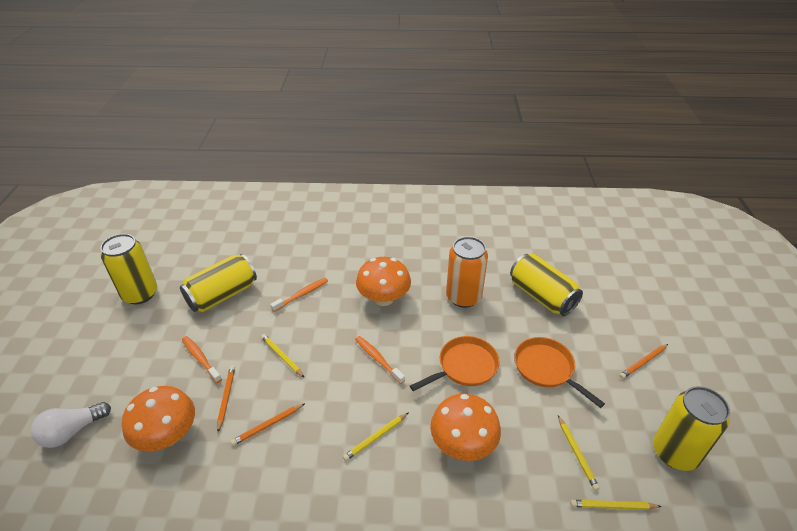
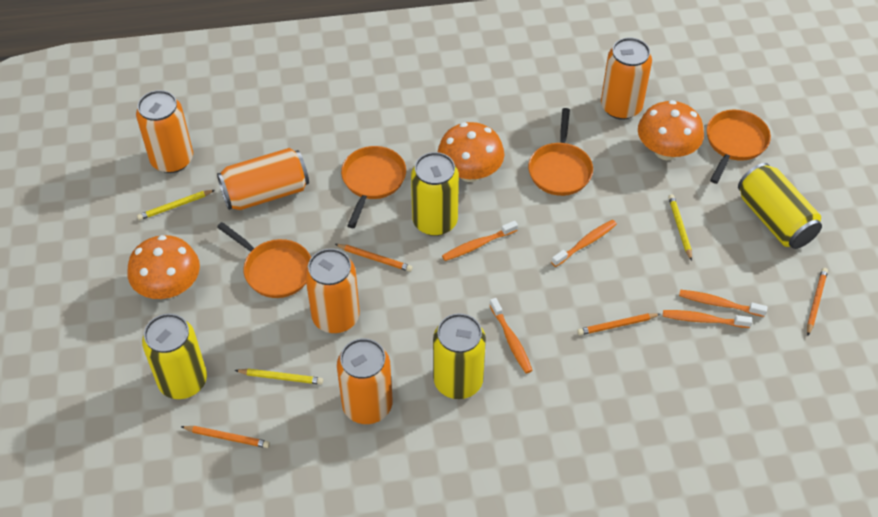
orange can: [446,236,488,308] = 1 -> [136,90,193,173] [217,148,309,210] [305,248,360,333] [337,338,393,424] [601,38,652,120] = 5
orange pan: [410,336,499,391] [514,337,605,408] = 2 -> [217,222,311,298] [341,146,406,228] [528,108,593,196] [707,110,771,184] = 4
orange pencil: [217,366,235,432] [230,403,305,446] [619,344,668,379] = 3 -> [181,426,270,448] [335,244,413,272] [577,313,660,335] [807,268,828,336] = 4
orange toothbrush: [182,336,222,383] [270,278,328,312] [355,336,405,384] = 3 -> [442,221,518,261] [490,298,533,373] [551,220,617,267] [663,310,752,328] [679,290,768,317] = 5
white light bulb: [31,402,111,448] = 1 -> none = 0
yellow pencil: [261,334,305,378] [343,412,409,461] [558,415,600,491] [570,500,662,510] = 4 -> [137,190,215,220] [235,368,323,385] [668,194,692,261] = 3

